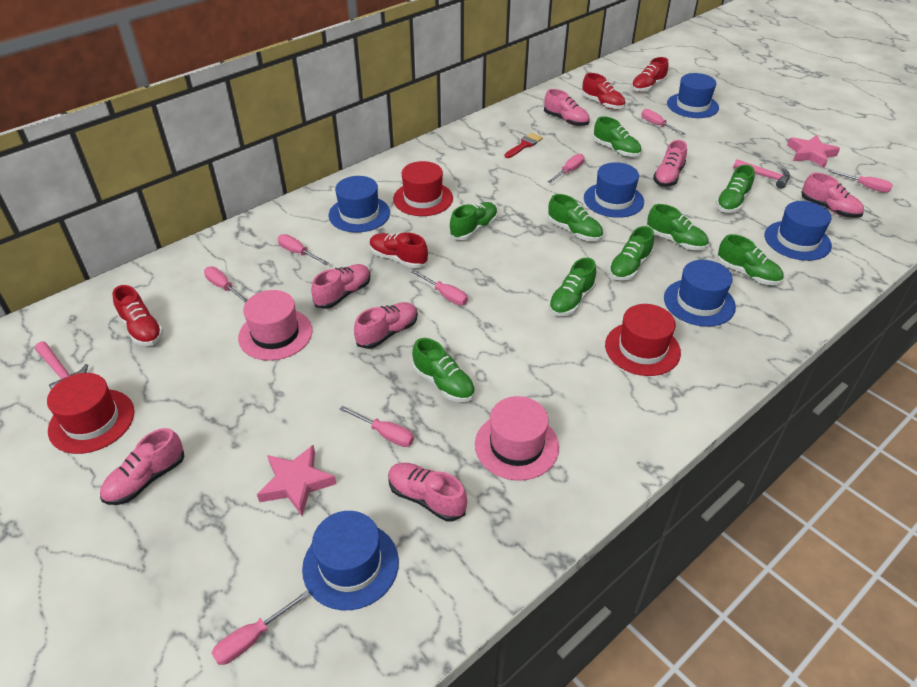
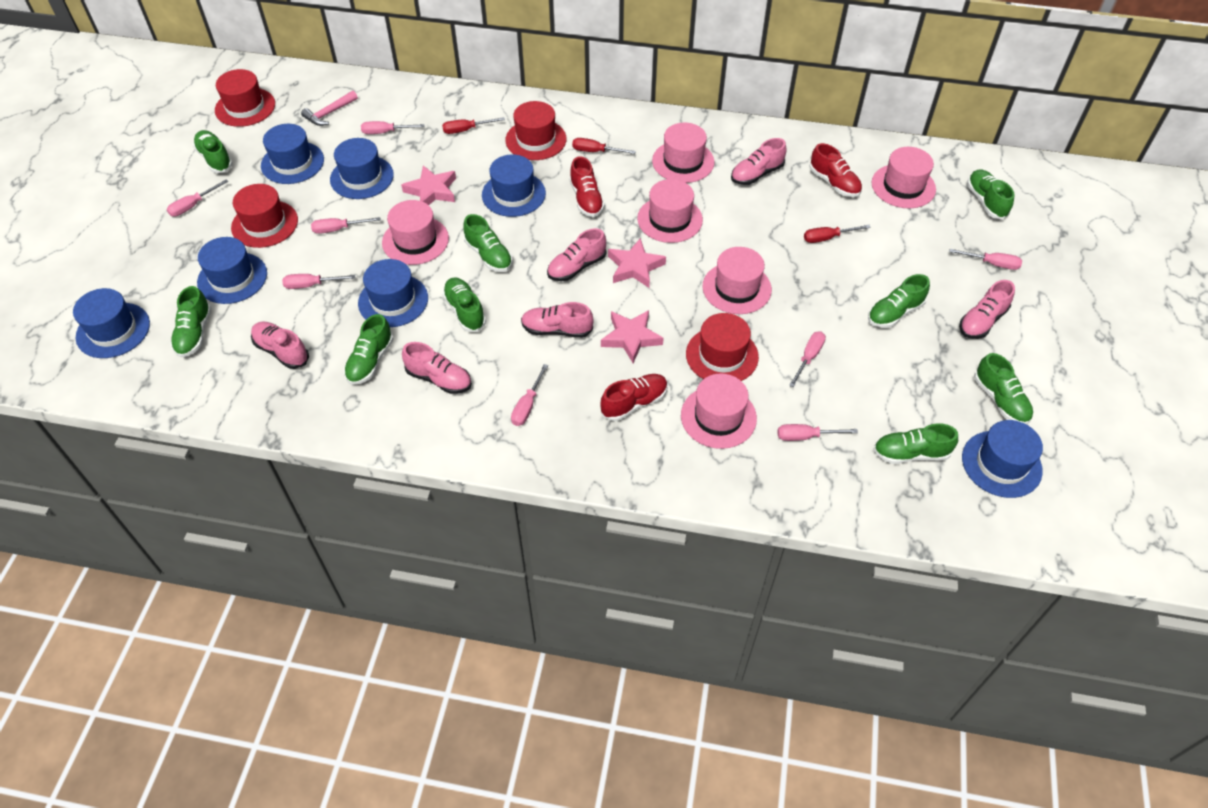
blue hat: [302,511,399,610] [328,176,390,233] [584,162,644,218] [664,260,736,327] [667,73,719,118] [765,201,832,261] = 6 -> [73,288,150,358] [197,237,267,304] [261,124,324,184] [330,138,394,199] [358,259,428,327] [482,154,546,217] [962,420,1043,498] = 7
pink hammer: [35,342,88,389] [733,159,790,189] = 2 -> [301,91,358,126] = 1
pink hat: [238,290,312,361] [475,396,559,481] = 2 -> [382,200,449,265] [637,179,703,243] [652,123,714,183] [681,374,757,449] [702,247,772,314] [872,147,936,208] = 6
pink shoe: [100,428,185,505] [311,264,370,309] [354,302,418,349] [388,463,467,521] [544,89,590,126] [653,140,687,187] [802,173,864,218] = 7 -> [251,322,309,369] [402,342,472,394] [521,302,593,338] [547,228,606,281] [731,138,786,185] [959,280,1015,339] = 6
pink star: [257,445,336,516] [787,135,840,168] = 2 -> [401,165,456,205] [601,310,664,363] [608,238,666,288] = 3
red brush: [504,133,543,158] = 1 -> none = 0
red hat: [47,373,134,454] [393,161,453,216] [605,304,681,376] = 3 -> [215,69,275,127] [231,184,298,248] [505,101,566,160] [686,313,759,381] = 4
red screwdriver: none = 0 -> [442,117,505,134] [572,138,636,154] [804,225,871,243] = 3
red shoe: [112,285,163,346] [370,232,428,268] [582,73,625,110] [631,57,669,92] = 4 -> [569,156,605,217] [600,374,668,421] [809,143,862,197] = 3

